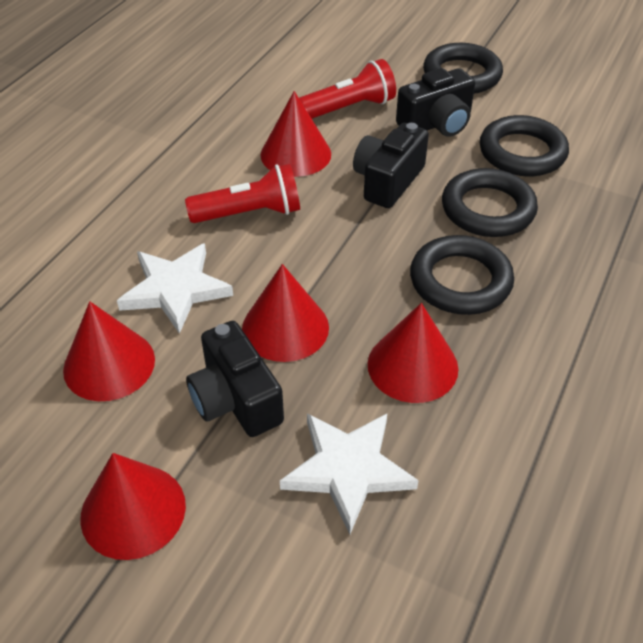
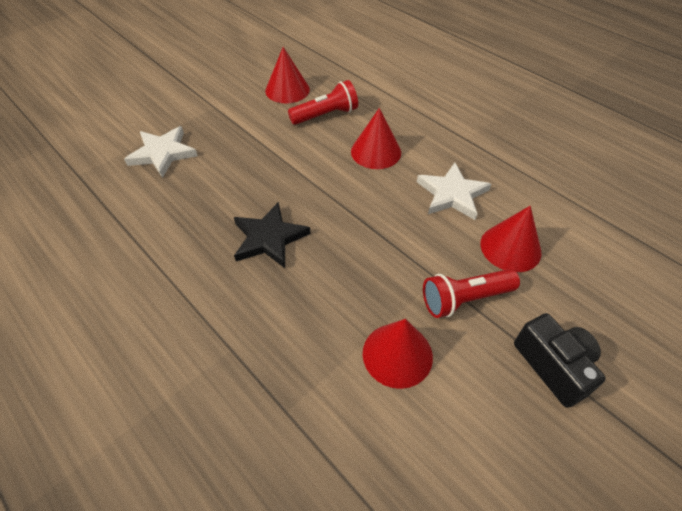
black camera: [186,321,284,437] [353,123,429,208] [396,68,475,137] = 3 -> [514,313,606,408] = 1
black ring: [410,235,514,315] [423,43,503,94] [442,168,538,237] [480,115,569,176] = 4 -> none = 0
black star: none = 0 -> [234,202,311,268] = 1
red cone: [63,301,155,401] [80,453,186,560] [242,264,329,362] [260,91,331,177] [368,303,458,403] = 5 -> [265,47,310,103] [351,108,401,169] [363,319,433,389] [480,206,542,272] = 4

